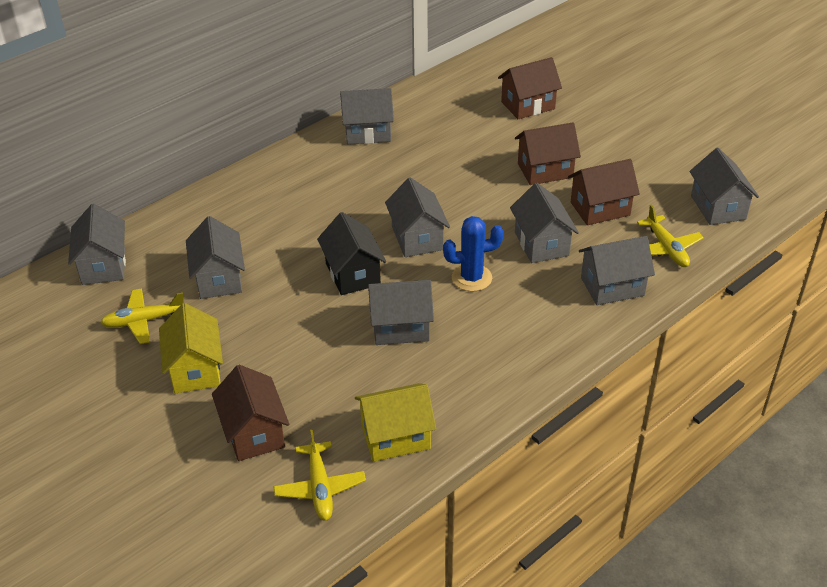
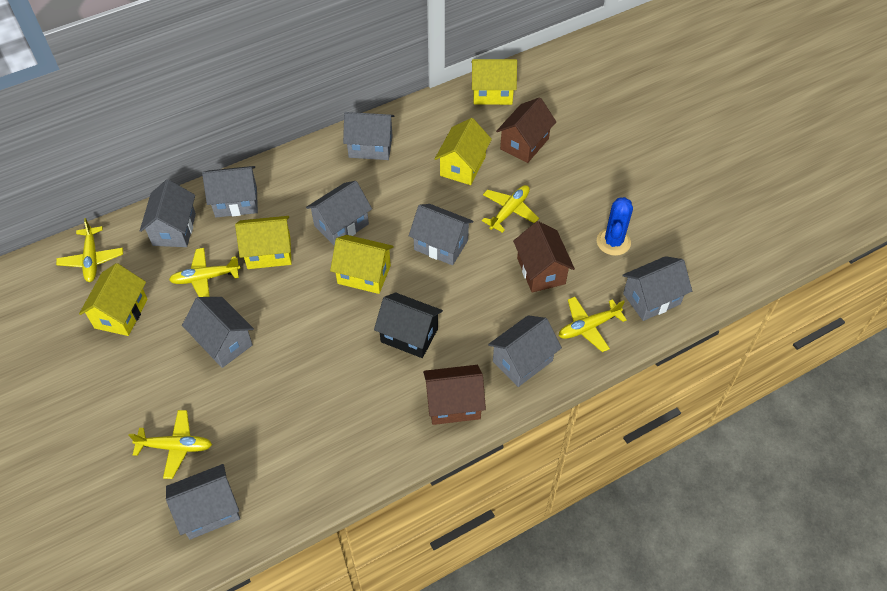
brown house: [212,365,289,461] [498,57,562,119] [515,123,581,185] [568,159,640,225] = 4 -> [423,365,486,425] [496,97,556,163] [513,221,575,293] = 3
grey house: [68,204,126,285] [186,216,245,299] [340,88,394,145] [368,280,434,345] [385,177,450,257] [510,183,579,263] [579,236,655,305] [689,148,759,225] = 8 -> [140,179,196,247] [166,464,240,540] [182,297,254,368] [202,166,258,218] [306,181,372,246] [343,112,394,160] [409,204,473,265] [488,315,562,387] [622,256,692,321] = 9
yellow house: [159,303,223,394] [355,383,436,462] = 2 -> [79,263,148,336] [235,216,292,269] [330,235,394,294] [435,118,492,185] [471,59,517,105] = 5
yellow plane: [100,288,184,344] [273,430,366,521] [637,205,704,267] = 3 -> [56,218,123,282] [128,410,212,479] [169,248,241,297] [482,185,539,233] [559,297,627,352] = 5

